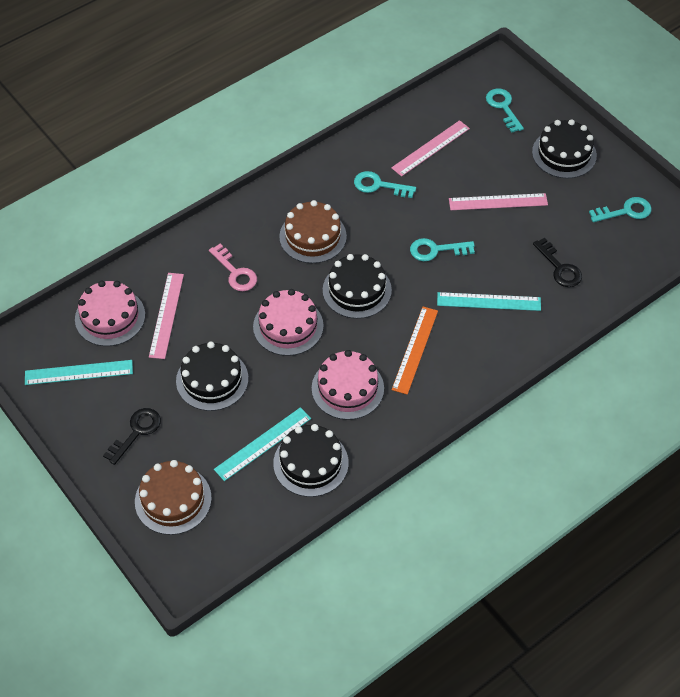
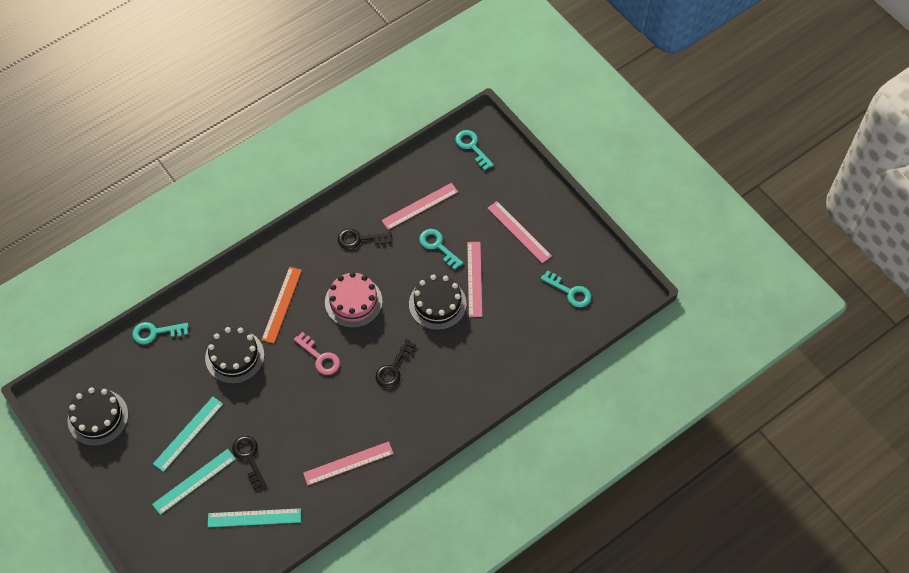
black cake: [176,341,248,411] [273,424,349,497] [323,254,392,319] [532,119,597,178] = 4 -> [68,387,128,446] [205,327,264,384] [409,274,467,330] = 3
black key: [103,408,161,465] [533,238,582,287] = 2 -> [232,436,266,490] [338,229,392,249] [376,339,416,388] = 3
brown cake: [135,460,212,535] [279,200,347,263] = 2 -> none = 0
pink cake: [75,280,145,346] [253,289,324,356] [312,350,384,420] = 3 -> [325,272,383,328] = 1
pink ruler: [149,273,184,359] [391,120,470,177] [449,193,548,210] = 3 -> [303,441,394,485] [381,183,458,230] [467,242,482,317] [487,201,552,263] = 4

